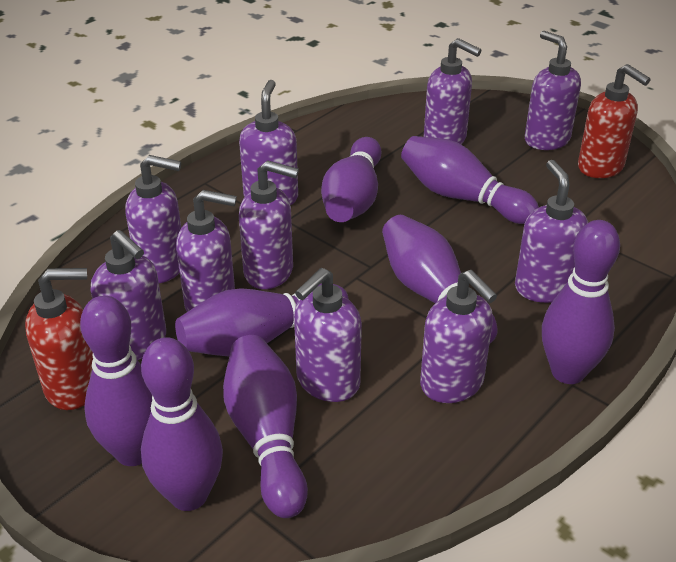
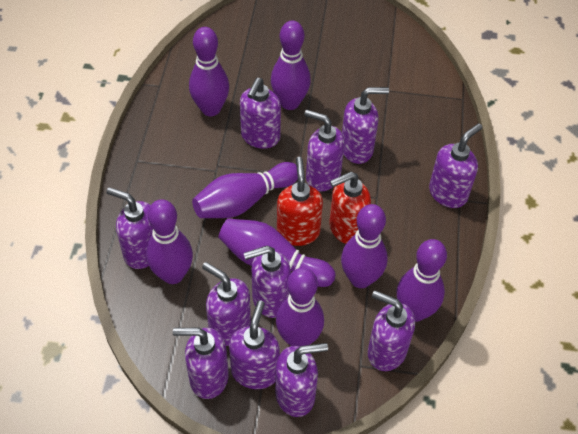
purple soap dispenser: [91,230,166,360] [125,155,181,283] [176,190,237,312] [239,80,298,205] [239,160,299,289] [294,268,362,402] [420,270,497,403] [424,38,482,144] [515,160,588,303] [525,31,581,150] = 10 -> [106,187,153,269] [173,328,229,399] [202,262,251,346] [229,300,280,389] [240,78,281,149] [244,246,291,318] [275,343,328,417] [304,110,345,192] [342,87,389,164] [368,290,415,371] [429,123,482,208] = 11

